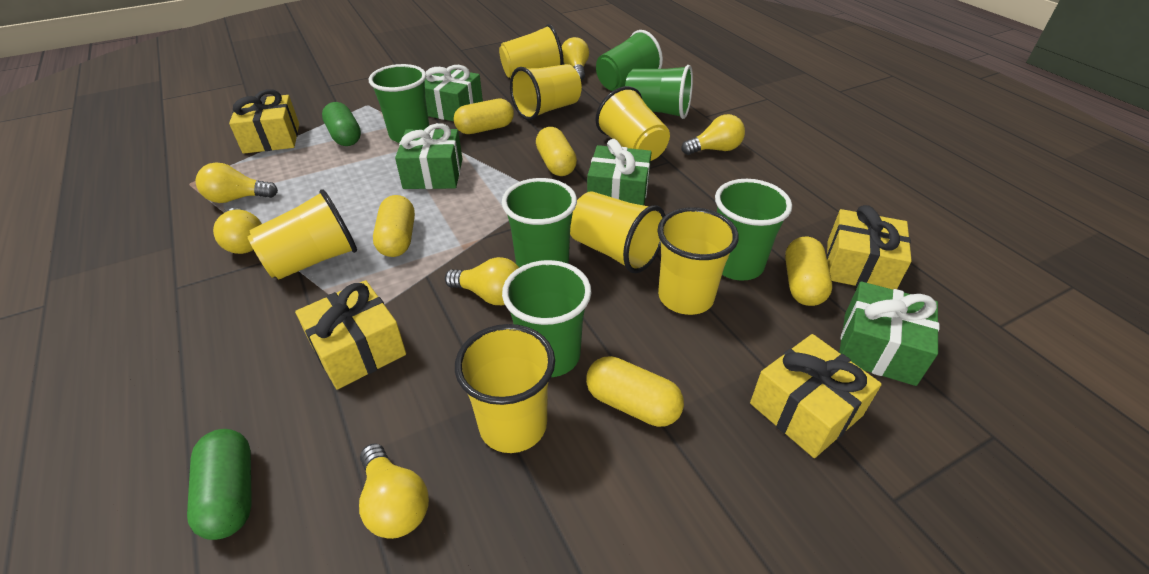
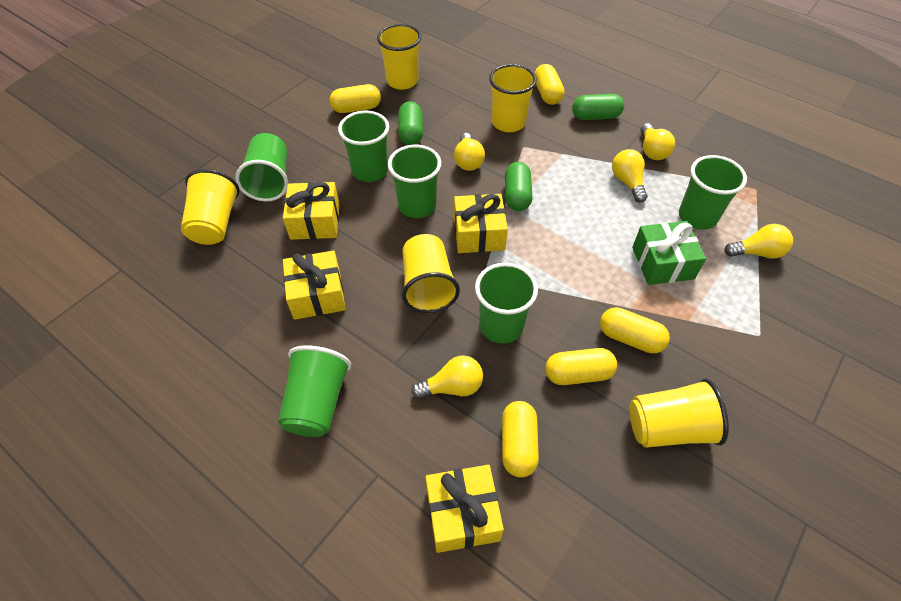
green capsule: [187,429,252,540] [322,102,361,146] = 2 -> [398,101,423,145] [505,162,533,211] [572,94,624,120] = 3
green gift: [395,123,462,189] [425,65,483,121] [587,139,651,205] [839,281,940,386] = 4 -> [632,221,706,285] = 1
yellow cup: [247,189,357,280] [455,324,555,453] [499,24,564,79] [510,64,582,120] [570,191,665,273] [595,86,670,161] [657,207,739,315] = 7 -> [181,169,240,245] [377,24,421,90] [402,234,460,313] [489,64,537,132] [629,379,729,448] = 5
yellow light bulb: [196,163,278,203] [213,208,262,254] [359,444,429,539] [445,257,519,305] [562,37,589,81] [681,114,745,155] = 6 -> [411,356,483,399] [454,133,485,171] [612,149,648,203] [640,123,675,160] [724,224,793,259] = 5

